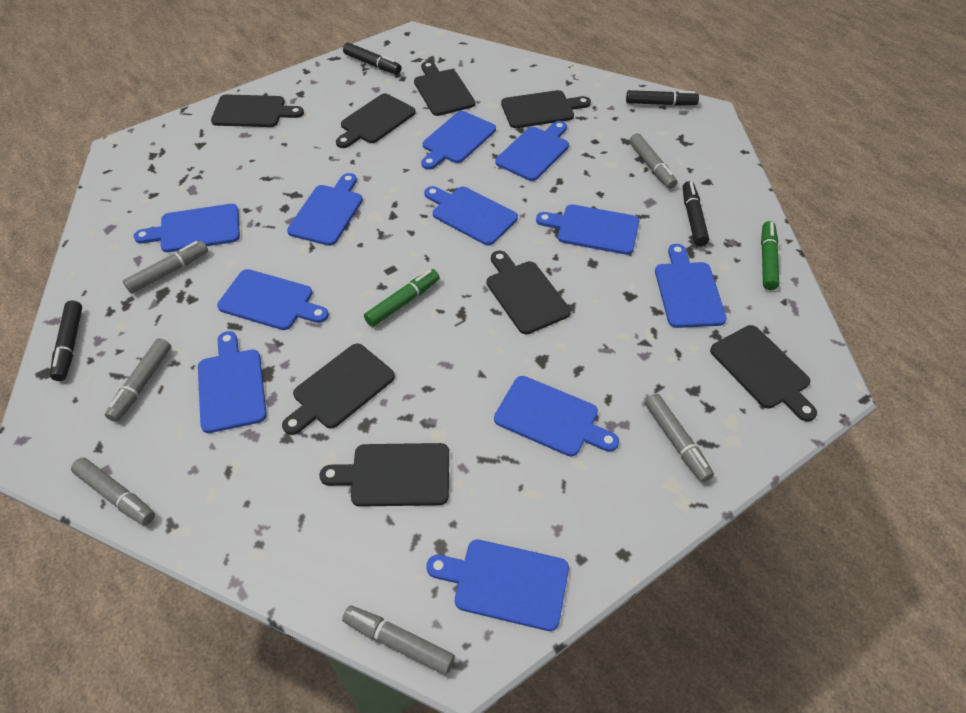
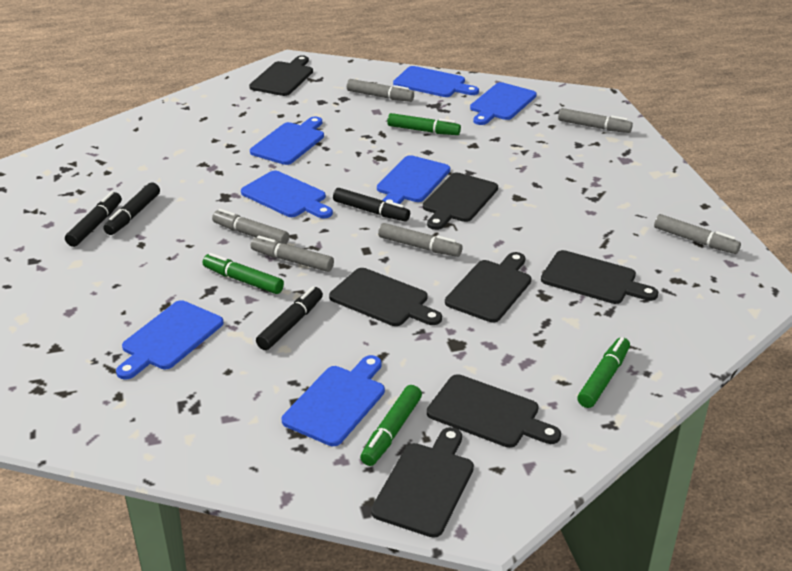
black cutting board: [211,94,304,127] [282,343,395,435] [319,443,449,507] [336,93,416,148] [414,61,475,116] [487,251,571,334] [501,90,591,128] [710,325,817,422] = 8 -> [249,55,313,96] [329,268,442,326] [371,427,474,538] [423,173,498,230] [427,374,561,448] [445,252,531,322] [541,250,658,304] = 7
blue cutting board: [134,204,240,252] [198,331,267,433] [217,269,329,330] [287,173,363,246] [421,111,496,170] [424,186,518,245] [426,540,569,631] [494,376,619,457] [495,121,569,181] [536,204,639,255] [655,244,727,328] = 11 -> [116,300,223,379] [241,171,333,218] [250,116,324,165] [282,355,385,446] [377,155,450,204] [393,66,479,97] [470,82,537,125] = 7
green marker: [364,269,440,327] [761,221,779,290] = 2 -> [203,253,284,294] [360,385,422,466] [387,113,461,135] [577,337,630,408] = 4

